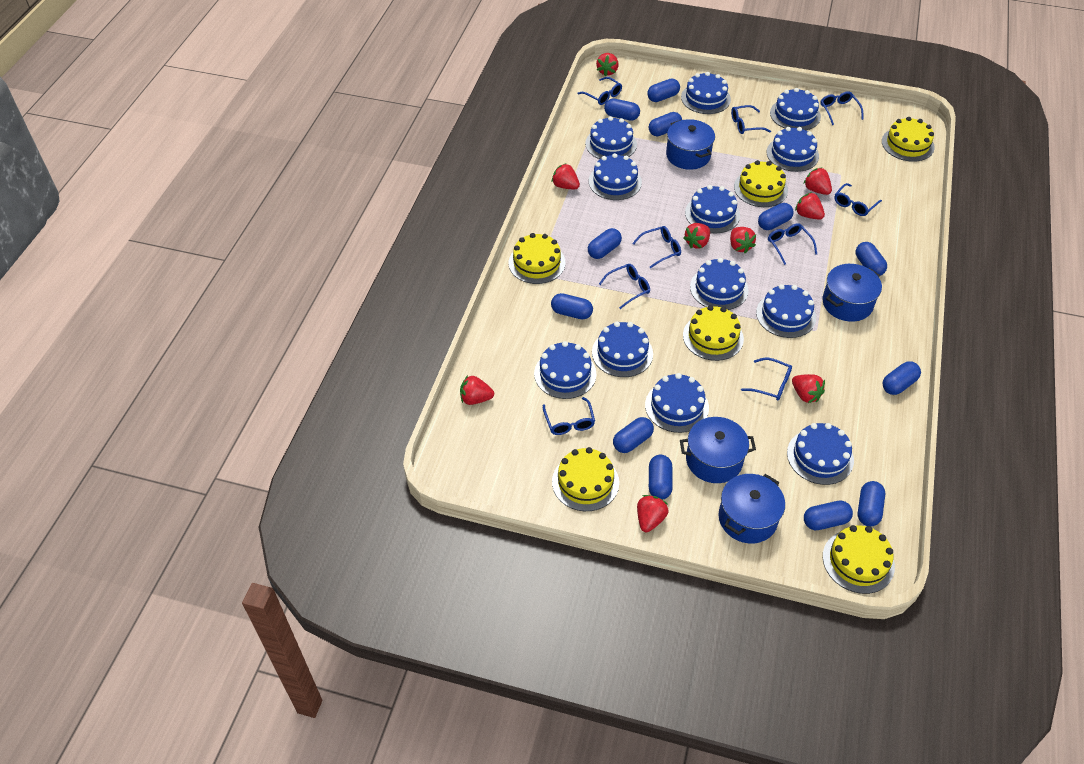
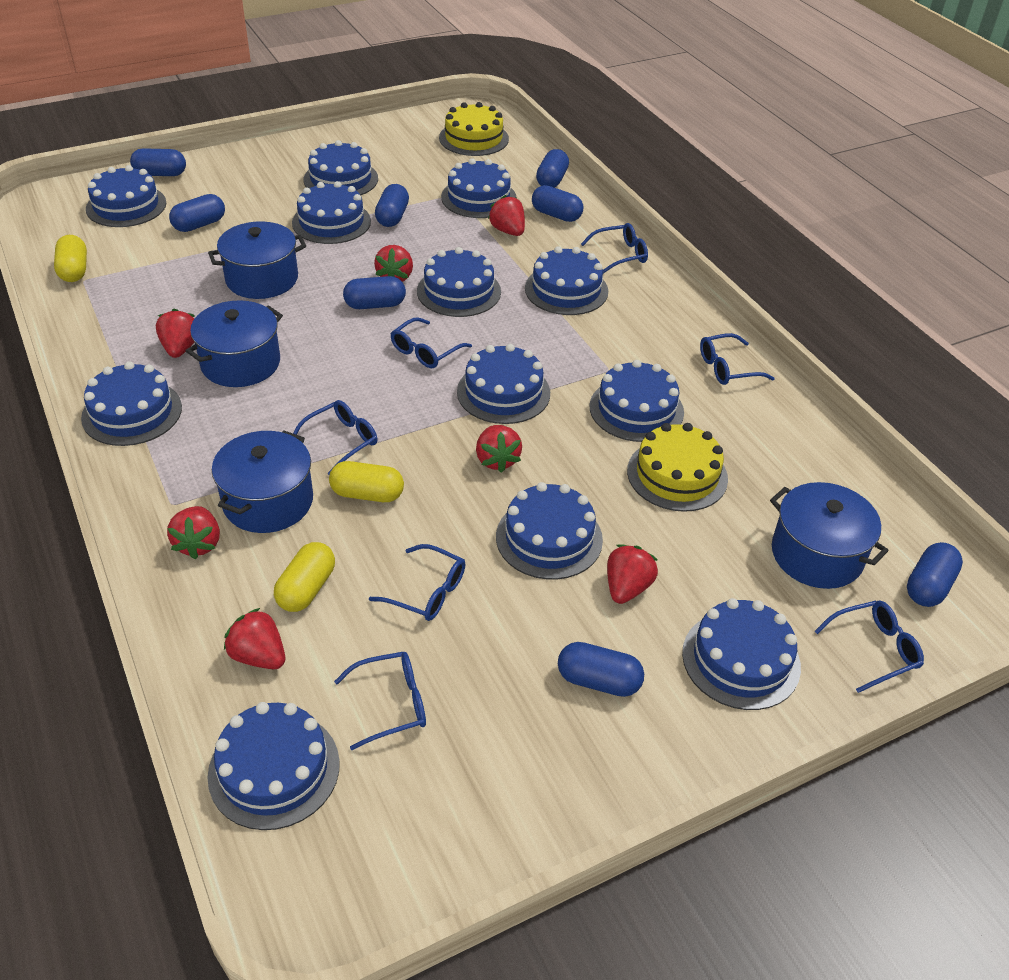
blue capsule: [551,293,593,319] [588,228,622,259] [604,99,640,121] [613,417,654,453] [647,78,680,102] [649,112,682,136] [649,455,673,500] [758,203,794,230] [804,501,853,530] [856,242,887,276] [857,481,885,527] [882,361,921,395] = 12 -> [130,148,186,176] [169,194,225,232] [343,276,406,309] [375,184,409,227] [532,185,583,222] [536,149,569,188] [558,642,644,697] [907,542,963,607] = 8
blue glasses: [543,397,595,435] [578,77,622,105] [599,264,650,309] [632,226,681,269] [731,105,771,134] [741,358,792,401] [768,223,817,265] [820,91,864,125] [834,183,882,216] = 9 -> [293,400,377,475] [334,652,426,750] [369,544,466,621] [390,317,472,368] [581,223,648,273] [700,333,775,385] [814,601,924,693] = 7
red strawberry: [460,375,494,405] [552,163,580,189] [596,53,619,77] [637,495,669,532] [683,223,710,248] [730,227,756,253] [792,374,825,403] [795,192,825,220] [804,167,832,195] = 9 -> [156,309,195,358] [167,506,220,559] [224,608,285,669] [374,245,413,282] [476,425,522,473] [488,195,525,236] [607,544,658,604] = 7
yellow cake: [509,233,565,284] [552,447,619,511] [683,305,744,361] [734,160,788,207] [823,525,895,594] [882,117,935,162] = 6 -> [439,102,509,156] [627,423,728,512] = 2
yellow capsule: none = 0 -> [54,235,87,282] [274,542,335,612] [329,461,404,502] = 3

